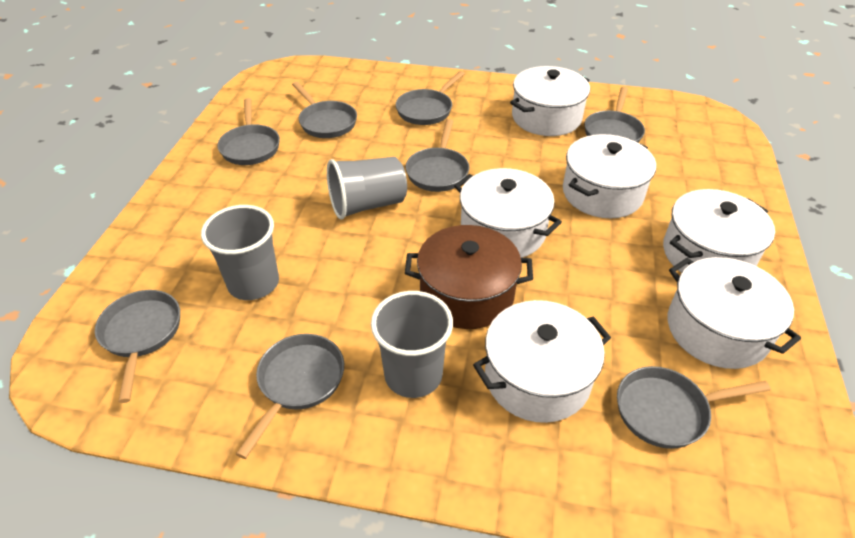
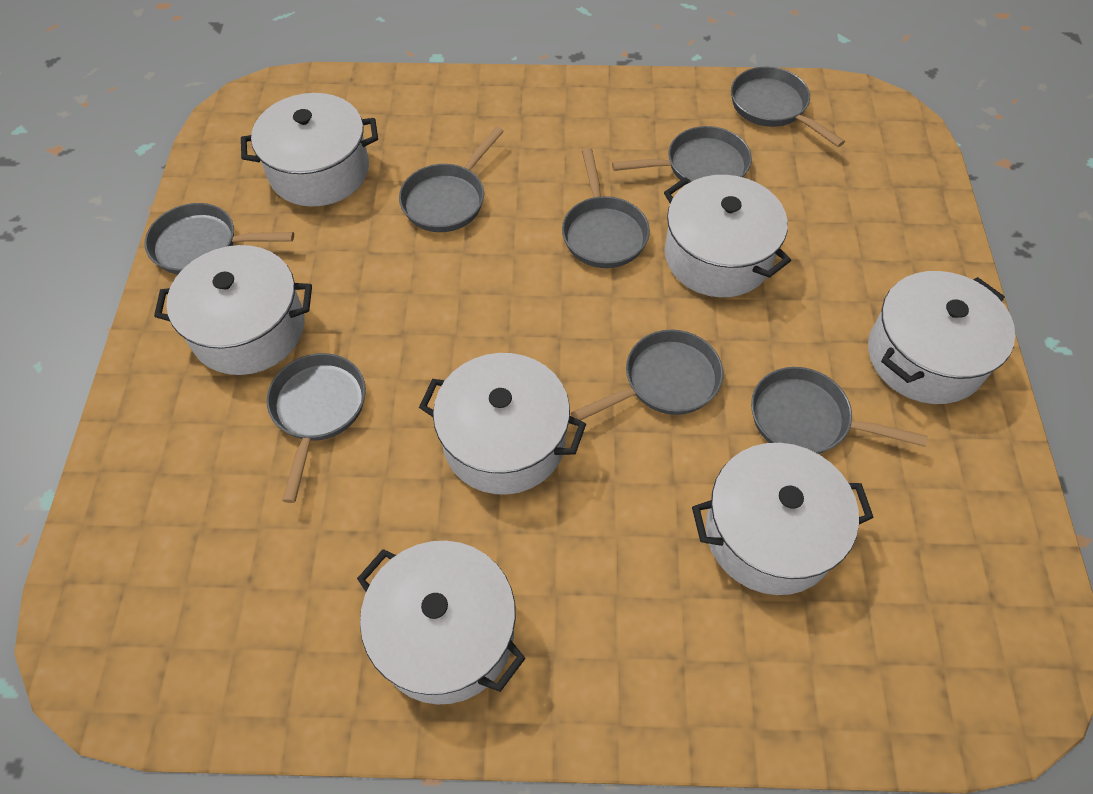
brown pot: [405,225,533,329] = 1 -> none = 0
grey cup: [201,205,279,300] [327,157,407,220] [371,291,453,398] = 3 -> none = 0
white pot: [454,168,562,258] [473,300,611,423] [510,66,590,136] [563,134,656,218] [663,189,775,273] [668,257,801,369] = 6 -> [154,245,312,375] [241,93,378,207] [357,541,526,704] [419,353,586,495] [664,175,791,297] [692,443,874,595] [868,271,1015,404] = 7

